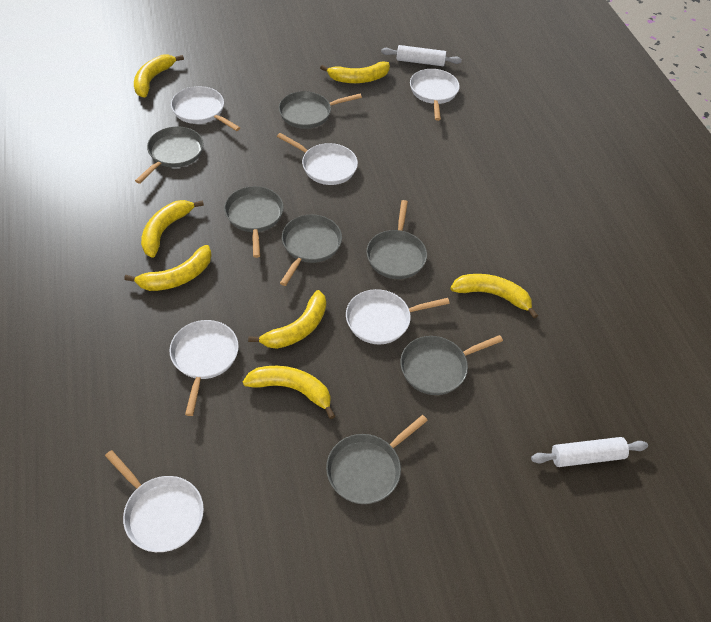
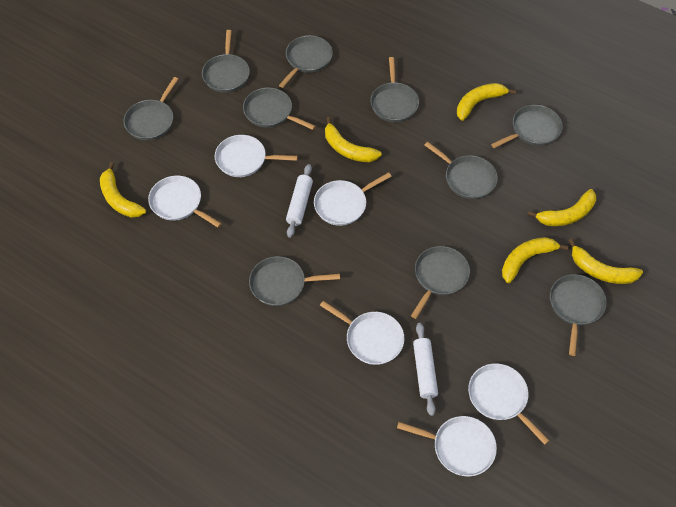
grey pan: [135,127,204,184] [224,186,284,258] [279,91,362,129] [280,215,342,286] [326,415,428,504] [366,200,427,279] [400,335,503,395] = 7 -> [123,77,178,140] [202,30,250,93] [243,88,316,130] [249,256,340,306] [279,35,333,88] [370,57,419,122] [411,246,470,319] [424,142,498,199] [491,105,563,148] [550,274,607,356] = 10
yellow banana: [124,245,212,291] [134,55,184,98] [141,200,204,258] [243,366,335,419] [248,290,326,349] [320,61,390,83] [450,274,538,318] = 7 -> [100,162,146,217] [325,117,382,162] [457,83,516,121] [502,237,569,283] [527,189,596,226] [568,239,643,284] = 6

